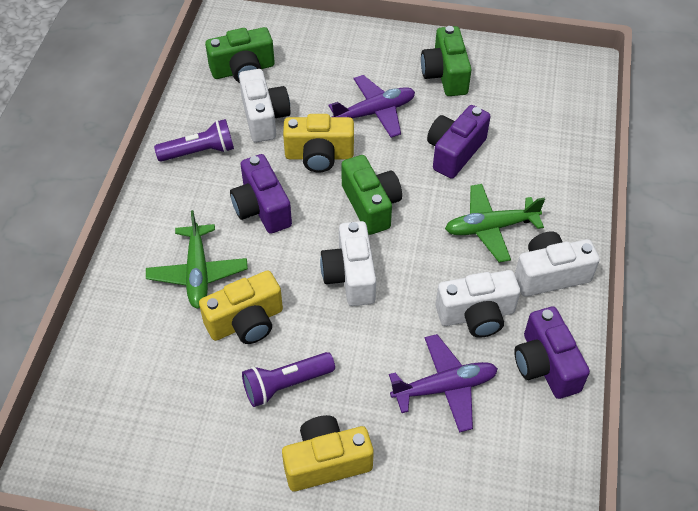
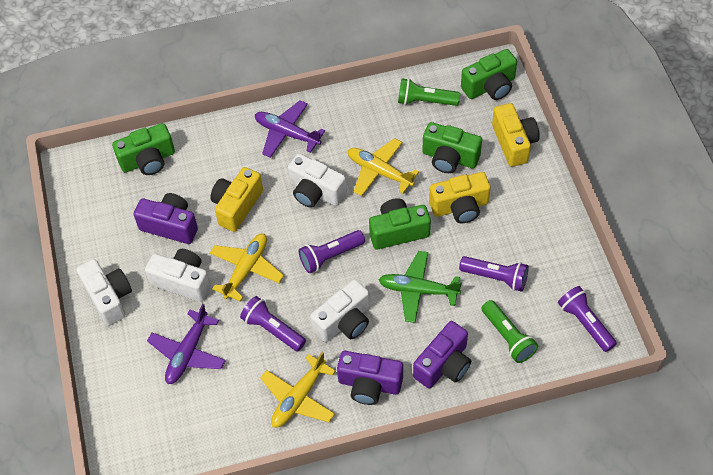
green camera: [205,27,275,83] [341,155,402,235] [421,26,472,96] = 3 -> [112,123,175,175] [369,198,431,250] [422,122,482,173] [461,49,517,100] = 4
green flashlight: none = 0 -> [398,78,460,106] [481,300,538,363] = 2
green plane: [146,210,248,309] [445,184,545,262] = 2 -> [379,251,462,323] = 1
purple flashlight: [154,119,234,162] [242,352,335,407] = 2 -> [240,296,306,351] [299,230,365,273] [459,256,529,292] [558,286,617,352] = 4
yellow plane: none = 0 -> [210,234,284,302] [260,352,336,427] [348,138,419,196] = 3

